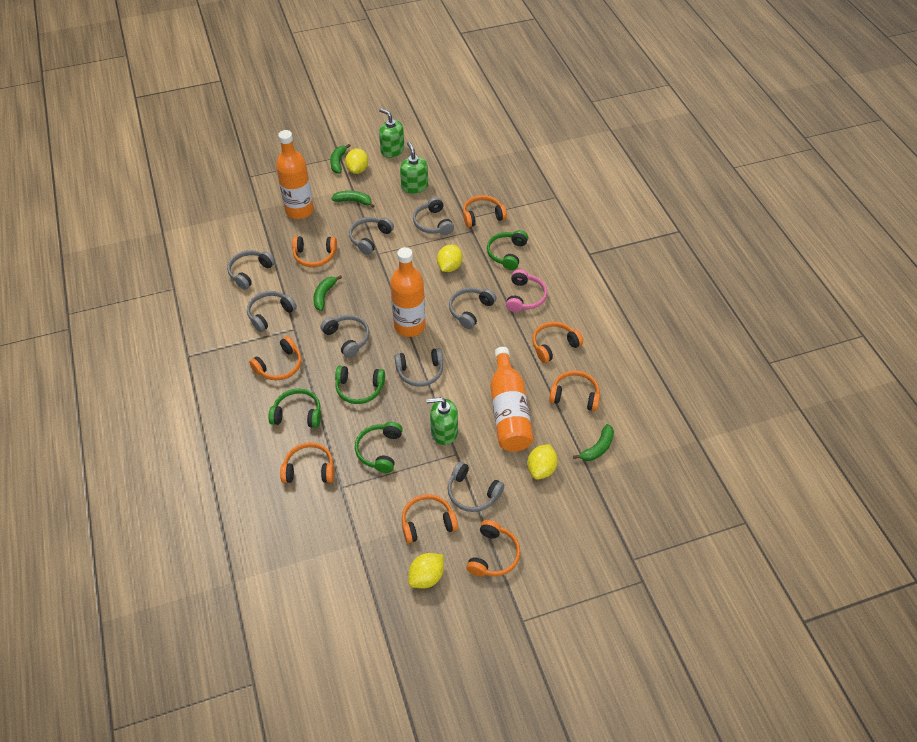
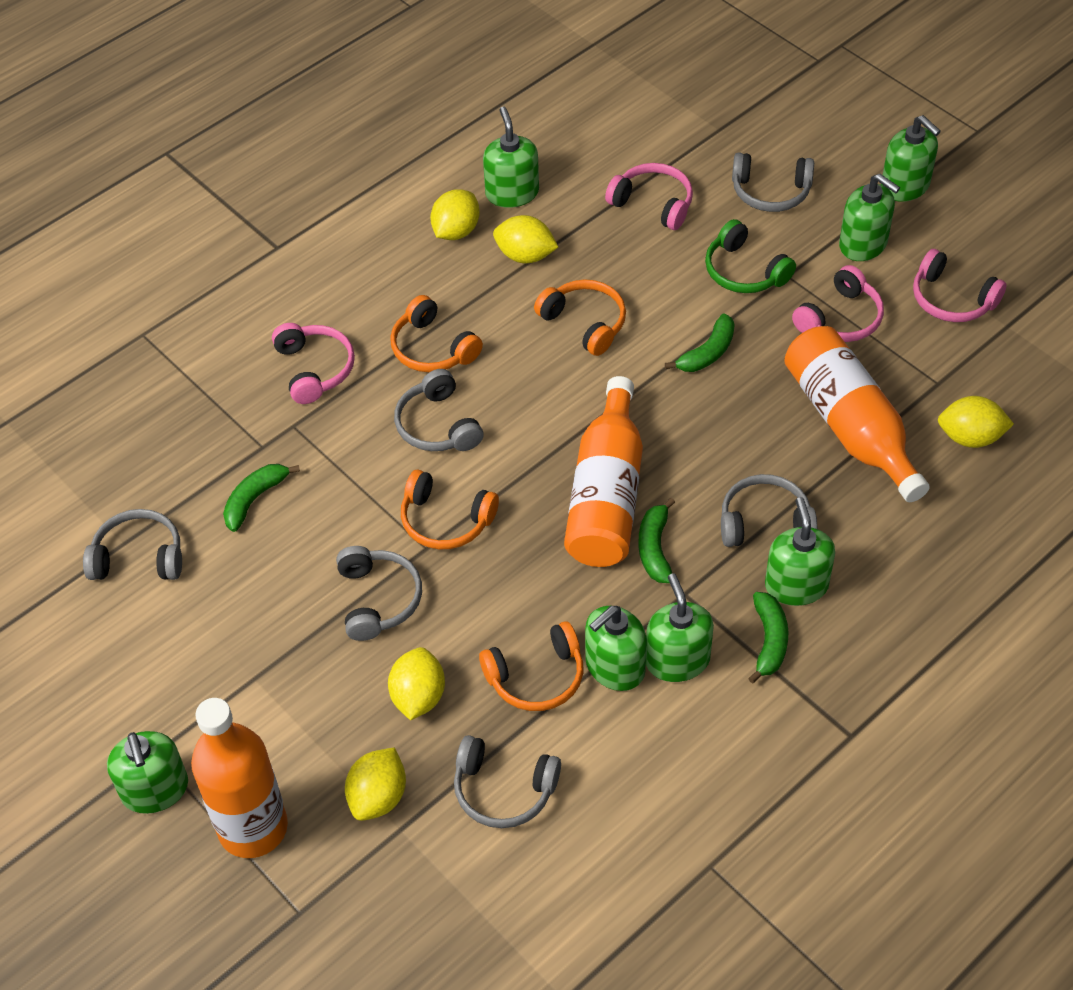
green headphones: [268,389,321,428] [335,366,385,404] [355,422,403,473] [487,230,528,270] = 4 -> [705,219,796,293] = 1
green soap dispenser: [379,108,404,158] [400,142,428,194] [426,397,458,445] = 3 -> [107,731,188,814] [483,107,539,208] [585,606,647,691] [646,573,714,682] [765,497,835,606] [839,174,900,261] [881,115,941,202] = 7
grey headphones: [227,250,275,290] [247,291,297,332] [320,315,369,358] [349,217,394,255] [394,348,443,387] [413,197,454,235] [448,462,504,512] [449,287,497,329] = 8 -> [83,509,182,580] [336,546,422,641] [394,369,484,451] [454,735,561,828] [721,474,817,547] [732,152,814,212] = 6
orange headphones: [249,336,301,380] [280,442,334,483] [292,236,337,267] [402,494,458,543] [463,195,507,228] [466,520,520,576] [532,321,583,363] [549,371,600,411] = 8 -> [390,295,483,372] [401,470,499,550] [479,621,583,711] [534,279,626,356] = 4
pink headphones: [506,269,547,312] = 1 -> [272,323,355,404] [605,163,693,230] [792,265,884,342] [913,249,1007,322] = 4
yellow lemon: [345,149,368,174] [408,553,444,589] [437,245,463,272] [527,444,558,480] = 4 -> [345,747,406,821] [388,647,445,720] [430,189,480,240] [493,215,558,263] [938,396,1014,448] = 5

